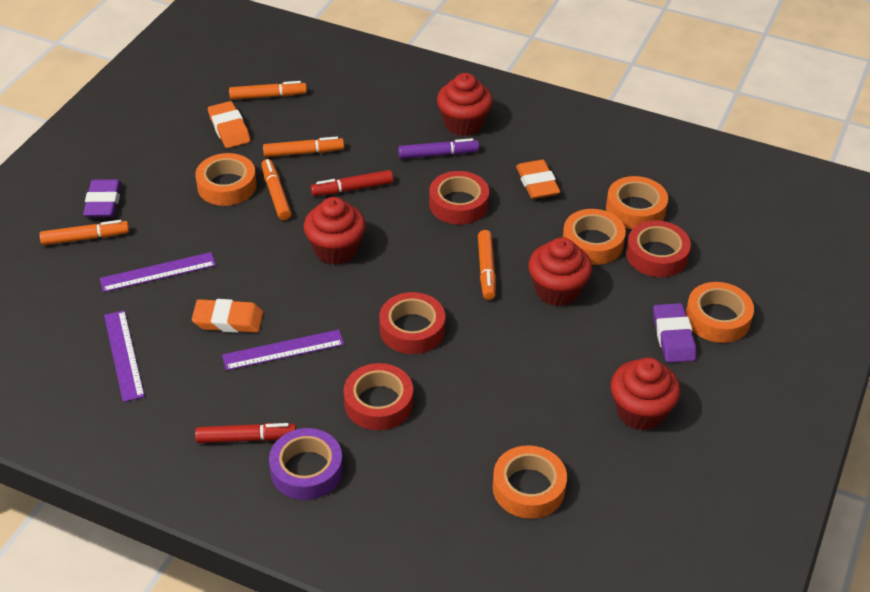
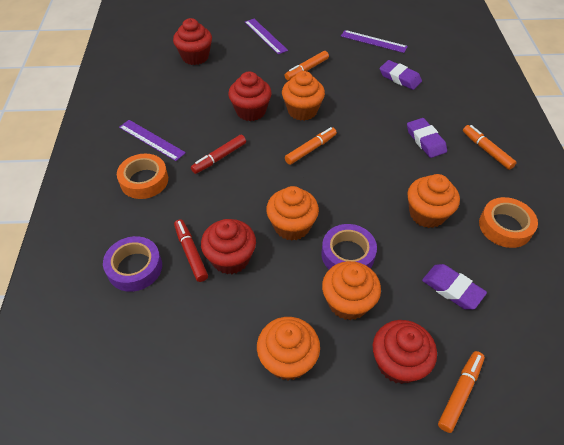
orange cupcake: none = 0 -> [257,317,320,380] [266,186,319,241] [282,71,325,121] [322,261,381,320] [407,174,460,228] = 5
orange eraser: [192,299,263,333] [208,101,251,148] [516,160,560,199] = 3 -> none = 0
orange marker: [40,220,129,245] [229,81,307,100] [262,159,292,220] [263,137,344,157] [478,230,496,300] = 5 -> [284,51,329,81] [285,127,337,165] [438,351,485,433] [463,125,517,170] = 4
orange tape: [195,153,257,206] [493,445,567,519] [563,209,626,265] [606,176,668,229] [686,282,754,343] = 5 -> [117,154,168,199] [479,197,538,248] = 2
purple eraser: [83,179,121,217] [653,303,696,363] = 2 -> [379,60,422,90] [407,118,447,158] [422,264,487,310] = 3
purple marker: [398,138,479,159] = 1 -> none = 0
purple tape: [269,428,343,500] = 1 -> [103,236,162,292] [321,224,377,269] = 2
red tape: [344,363,413,430] [379,292,445,354] [429,171,489,225] [626,220,691,277] = 4 -> none = 0

